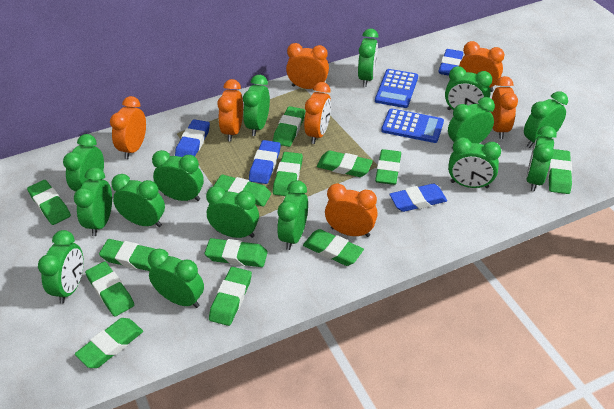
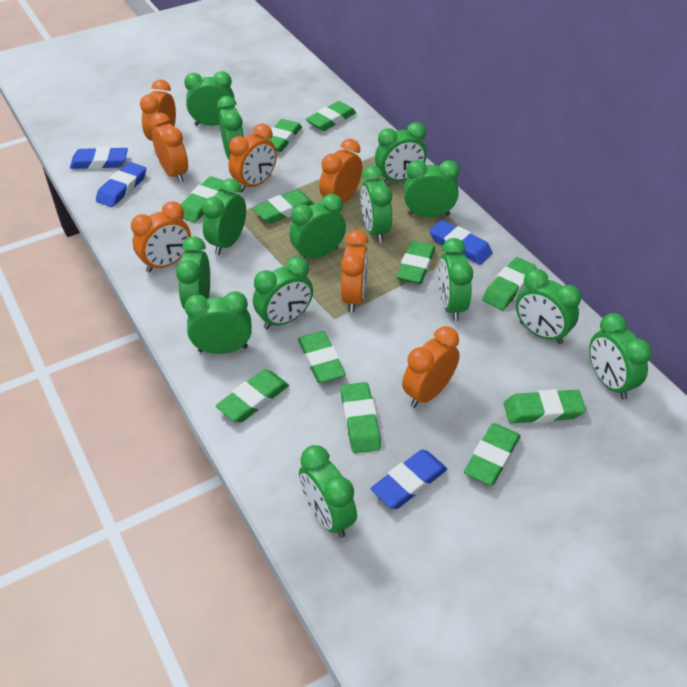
blue calculator: [375,69,418,108] [381,108,444,143] = 2 -> none = 0
green clock: [38,230,84,304] [63,134,104,191] [74,167,112,236] [111,174,165,227] [148,249,204,308] [152,150,204,201] [206,186,259,238] [243,75,270,136] [277,180,308,250] [358,28,378,87] [445,66,492,110] [448,97,495,149] [448,137,501,188] [524,91,568,148] [526,126,557,191] = 15 -> [176,236,210,309] [184,71,235,126] [184,291,252,354] [202,179,246,255] [217,96,244,159] [253,257,313,329] [289,194,346,259] [299,445,357,538] [360,166,392,243] [375,122,427,182] [404,160,460,217] [438,238,473,321] [516,269,581,344] [589,313,652,400] = 14
green eraser: [27,180,71,225] [75,318,143,368] [85,261,134,317] [99,239,155,271] [205,238,268,267] [209,267,252,326] [214,174,271,206] [273,106,305,147] [273,152,303,196] [303,229,364,266] [317,151,373,177] [375,149,401,185] [548,149,572,194] = 13 -> [180,176,224,223] [216,369,289,422] [253,189,315,224] [267,119,302,152] [298,331,346,383] [306,101,356,131] [341,382,381,453] [396,241,435,284] [464,423,520,485] [482,257,536,310] [504,389,586,423] = 11

